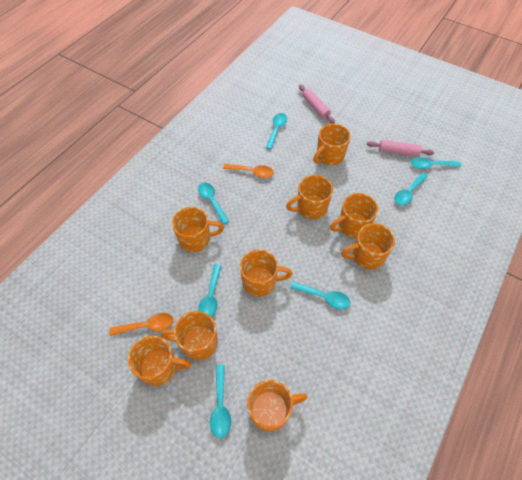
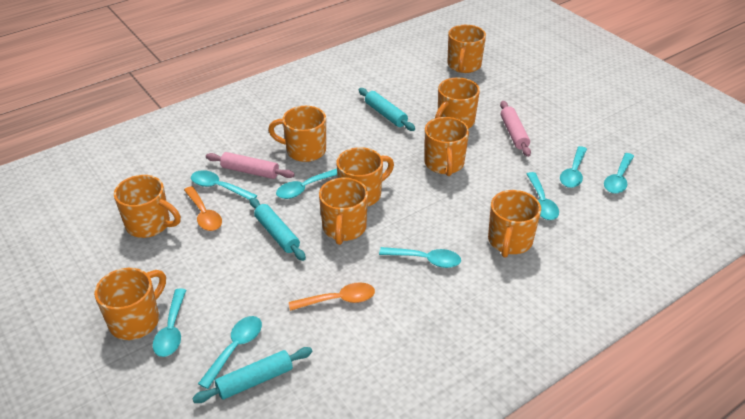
turquoise rolling pin: none = 0 -> [192,347,312,403] [250,198,306,261] [359,88,415,131] = 3
turquoise spoon: [198,182,229,224] [198,264,222,318] [210,365,231,438] [266,113,287,150] [290,282,350,309] [394,173,428,205] [411,157,461,169] = 7 -> [153,289,186,357] [191,170,257,200] [198,316,262,389] [276,169,337,199] [379,247,461,268] [527,172,559,220] [560,146,587,188] [604,153,634,194] = 8

